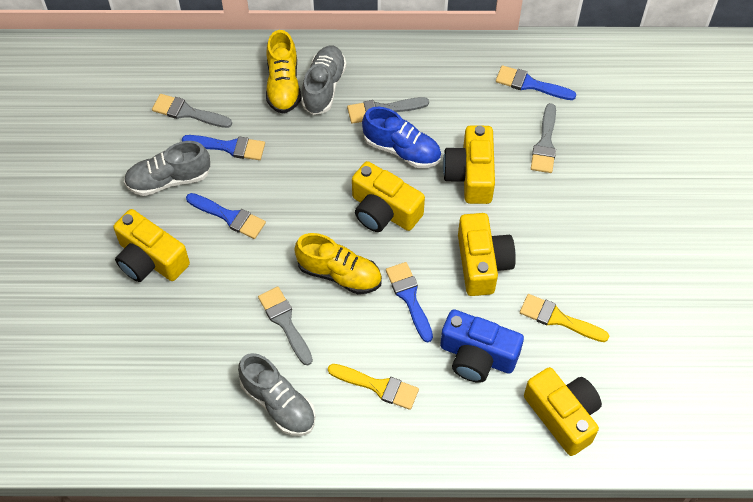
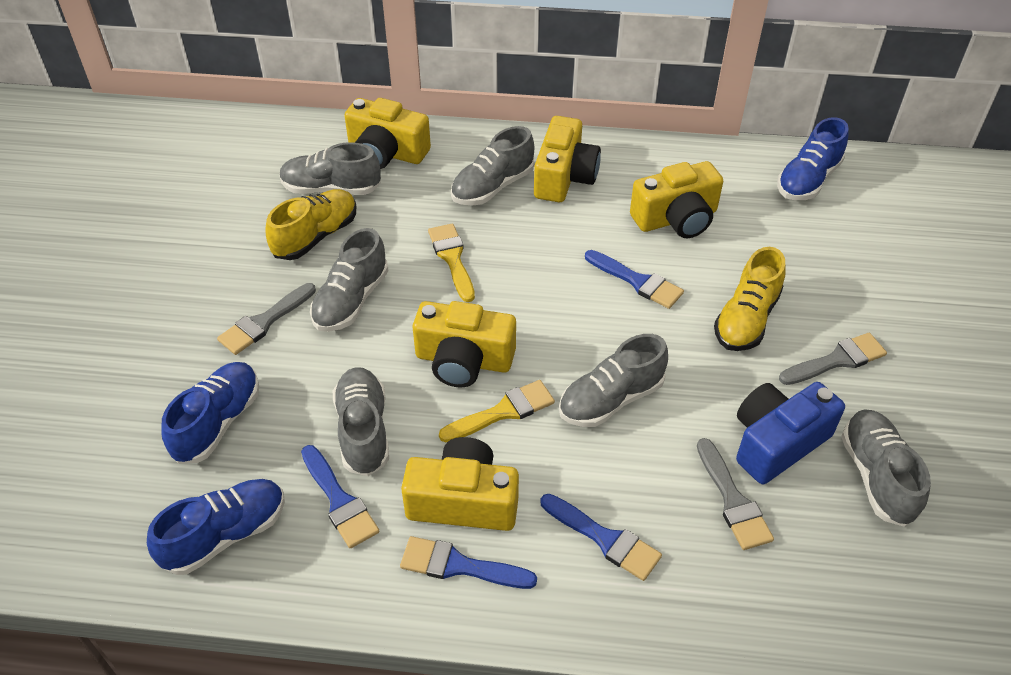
blue shoe: [362,107,441,168] = 1 -> [147,479,285,575] [161,362,259,464] [777,117,849,200] = 3
grey brush: [152,94,232,128] [258,287,313,365] [347,97,429,124] [531,103,556,173] = 4 -> [217,283,316,355] [697,438,774,550] [779,333,887,385] = 3
grey shoe: [124,141,210,196] [238,353,316,436] [301,46,347,115] = 3 -> [279,142,381,195] [310,228,389,332] [333,367,389,476] [451,126,534,205] [559,334,668,427] [841,409,931,527] = 6

